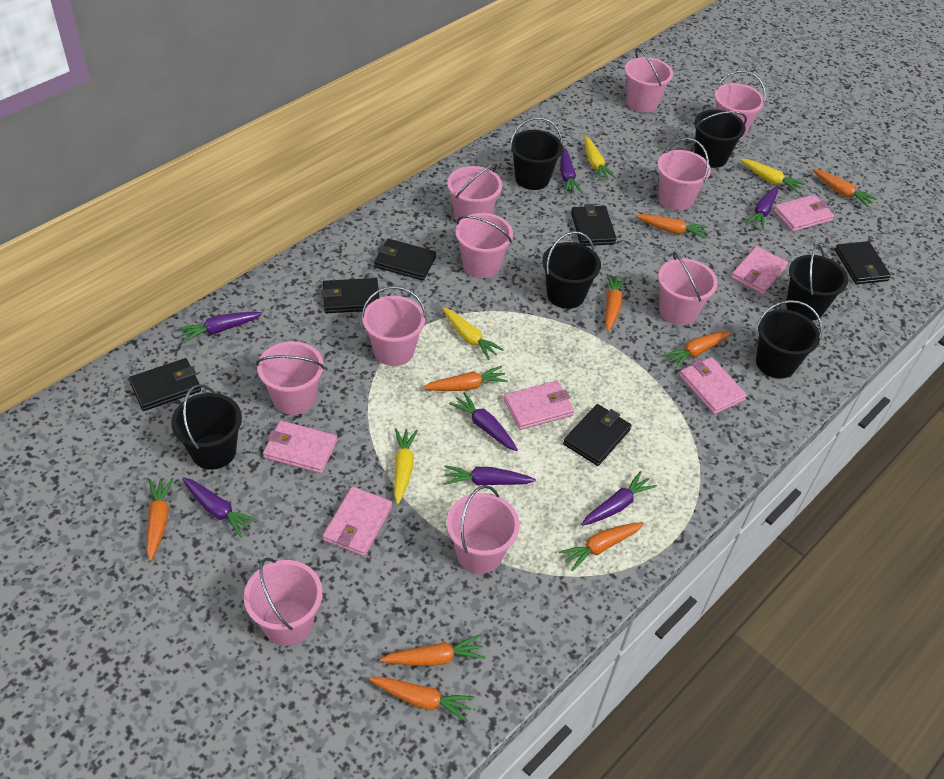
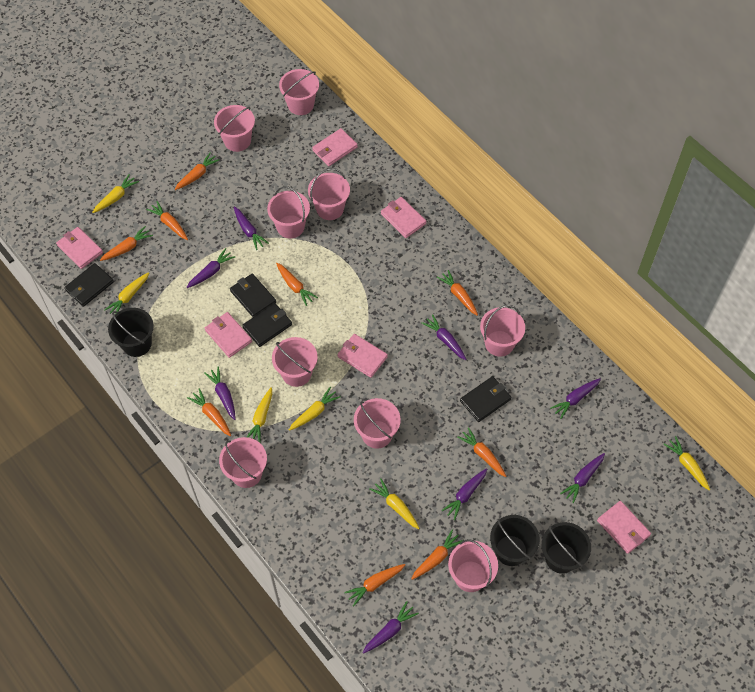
black bucket: [171,384,242,470] [510,117,563,190] [542,231,601,309] [694,110,747,168] [756,300,822,379] [786,244,848,321] = 6 -> [108,308,154,357] [490,515,540,566] [542,522,591,574] = 3
black wallet: [129,358,201,411] [322,278,380,313] [374,239,436,280] [563,404,632,466] [571,204,617,246] [835,241,891,284] = 6 -> [64,263,114,307] [230,274,276,317] [242,303,292,347] [460,376,511,422] = 4
pink bucket: [244,557,323,645] [256,341,325,415] [361,286,426,366] [447,164,502,222] [447,485,520,574] [455,213,513,278] [625,48,673,113] [657,138,711,211] [658,251,718,325] [715,70,766,139] = 10 -> [214,105,255,152] [219,437,267,488] [267,186,310,238] [272,337,318,387] [279,69,319,115] [308,168,350,220] [354,398,401,449] [448,539,498,592] [480,305,525,357] = 9
purple carrot: [178,312,262,343] [182,477,258,537] [444,465,536,486] [449,392,518,451] [560,148,583,194] [581,471,657,526] [746,186,778,230] = 7 -> [186,248,235,288] [204,367,236,420] [234,207,269,250] [362,601,419,654] [422,314,466,360] [441,468,487,520] [550,378,601,419] [560,453,605,503] = 8
yellow carrot: [394,428,418,504] [442,307,504,360] [584,136,616,181] [740,159,805,193] = 4 -> [92,174,139,213] [104,272,149,314] [247,387,272,443] [289,387,341,431] [369,478,419,529] [663,436,710,491] = 6

